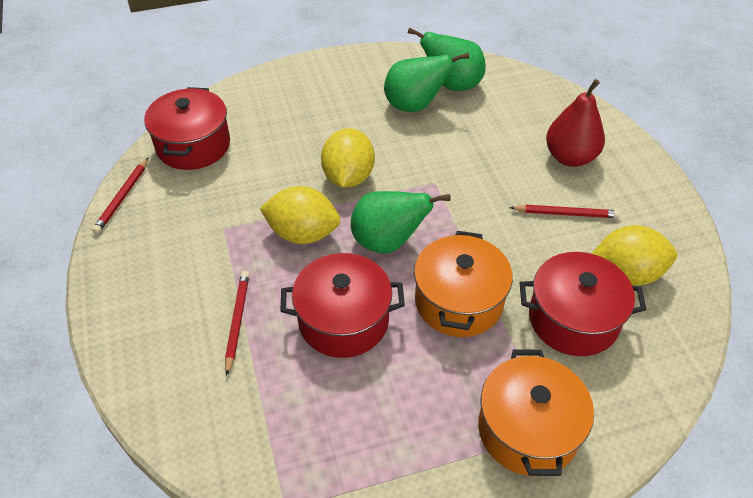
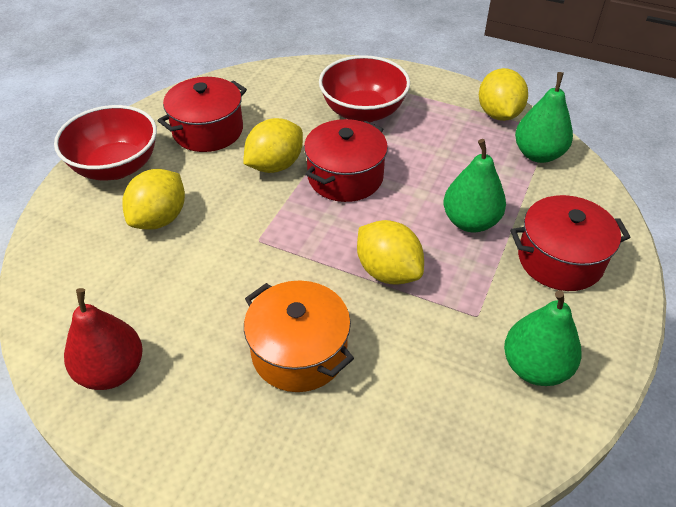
orange pot: [414,231,513,337] [478,350,594,476] = 2 -> [244,280,354,392] = 1
red bowl: none = 0 -> [54,105,157,180] [319,55,410,122] = 2
red pencil: [92,157,149,234] [225,271,249,376] [509,205,621,218] = 3 -> none = 0
yellow lemon: [259,186,341,244] [321,128,375,188] [592,225,677,286] = 3 -> [122,169,185,230] [243,118,303,173] [357,220,424,284] [479,68,528,121] = 4

